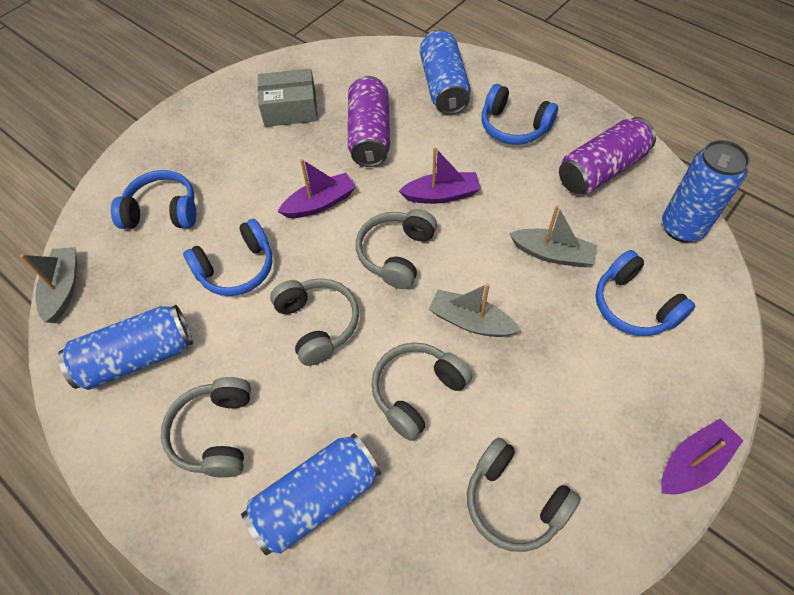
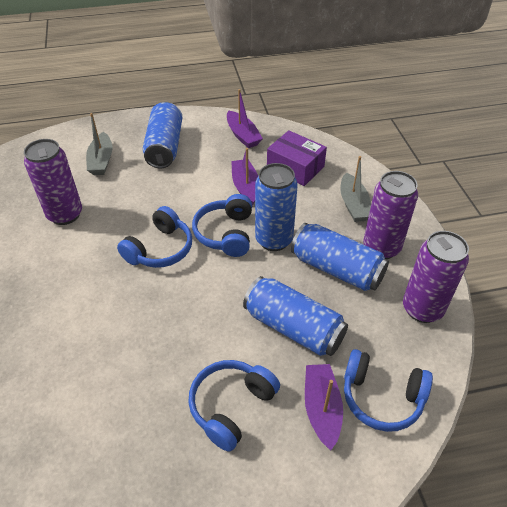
grey boat: [20,247,77,323] [429,283,520,337] [509,205,597,267] = 3 -> [86,113,112,175] [340,156,371,222] = 2
grey box: [258,69,318,127] = 1 -> none = 0
grey headphones: [161,377,251,478] [270,278,359,366] [356,209,437,289] [371,343,472,441] [467,438,581,552] = 5 -> none = 0
purple box: none = 0 -> [267,130,327,186] = 1
purple can: [348,76,390,167] [559,117,656,194] = 2 -> [24,139,82,225] [363,171,418,259] [403,231,469,323] = 3

